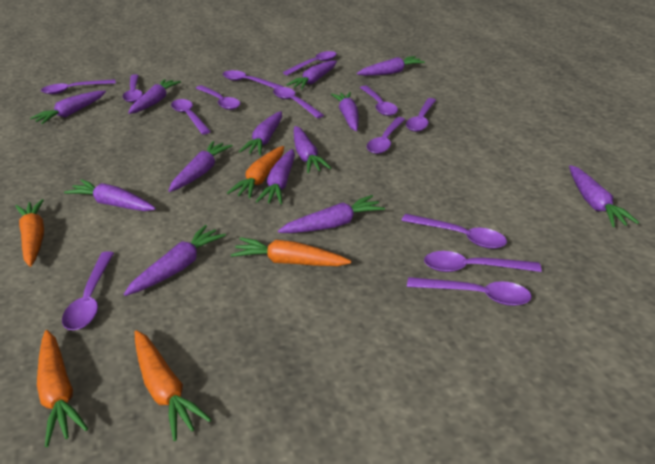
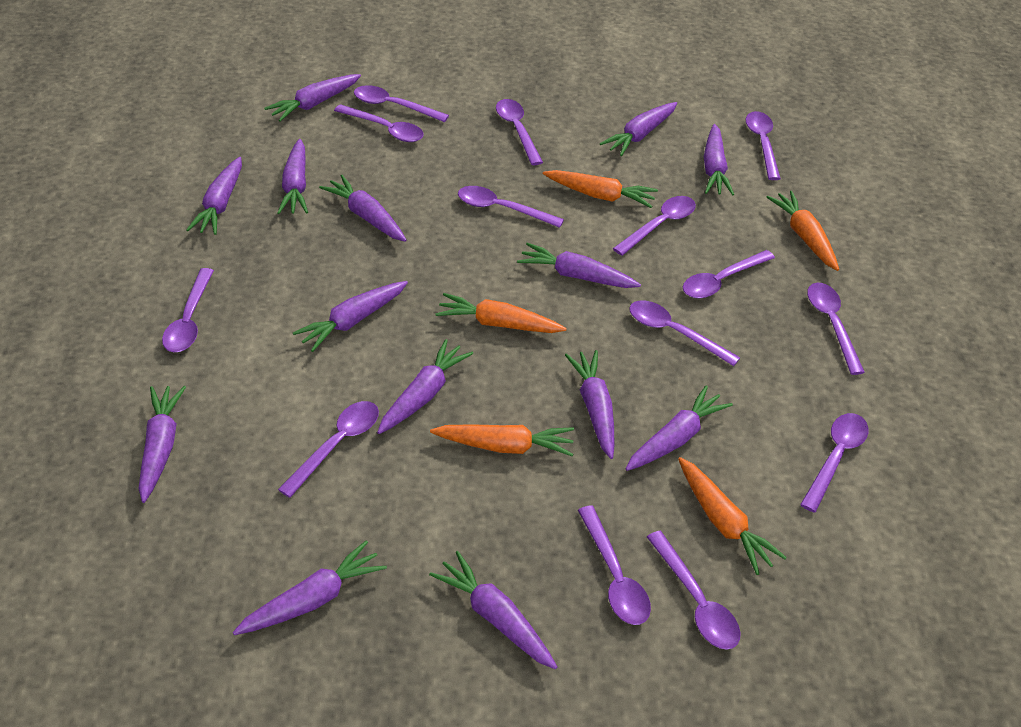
purple carrot: [30,91,106,124] [64,179,156,211] [124,225,226,296] [128,79,181,114] [168,141,233,192] [239,111,282,155] [256,149,295,204] [278,195,385,233] [286,60,337,89] [294,126,331,173] [331,92,359,131] [357,56,425,76] [569,165,639,227] = 13 -> [138,386,186,503] [186,157,242,235] [233,540,387,635] [264,74,361,122] [277,139,308,214] [293,281,408,352] [319,175,407,242] [377,339,473,434] [429,551,557,669] [517,243,641,288] [565,350,614,459] [600,102,677,156] [625,385,733,471] [704,124,734,196] = 14

